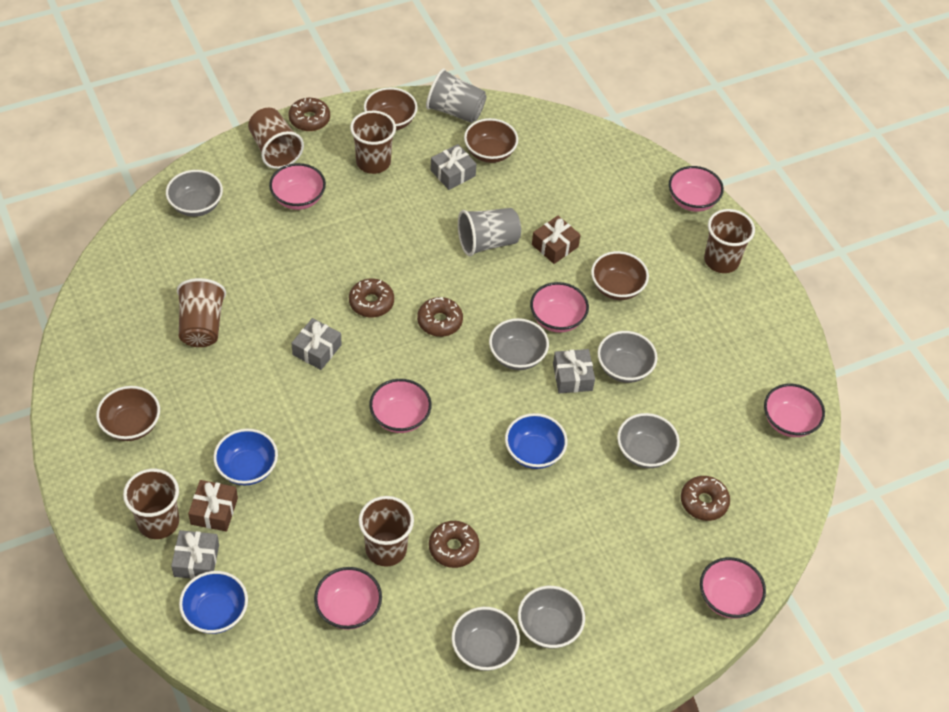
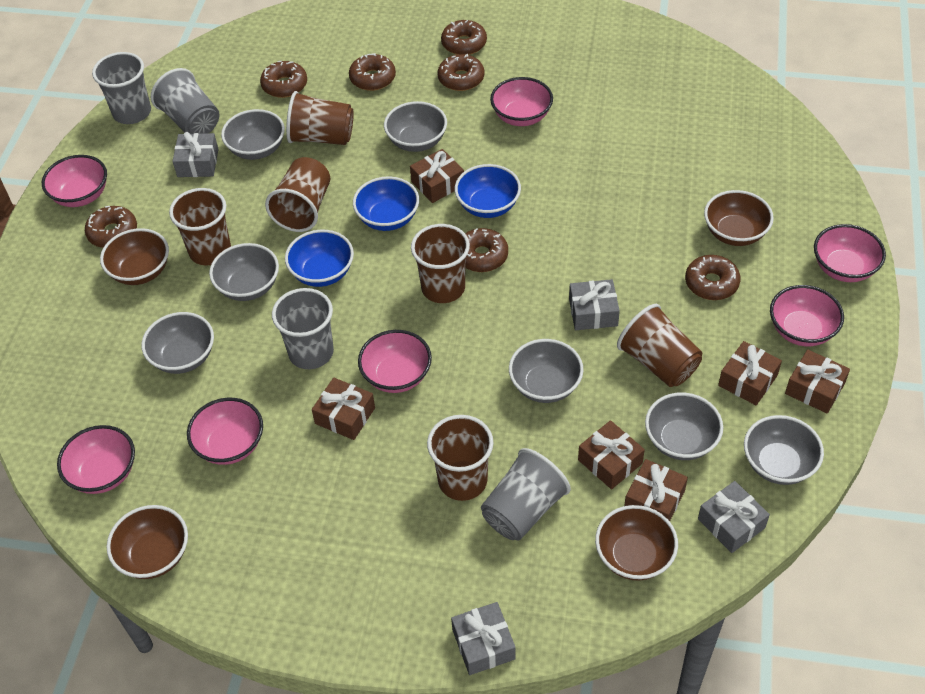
brown donut: [288,98,330,131] [349,278,394,317] [417,297,463,337] [429,521,480,568] [681,476,730,521] = 5 -> [85,206,137,248] [260,61,307,98] [349,53,396,91] [437,54,484,91] [441,20,487,55] [465,228,508,272] [685,255,741,300] = 7
brown gift: [188,480,238,532] [532,216,581,264] = 2 -> [312,378,375,440] [410,149,464,203] [578,420,645,489] [624,459,688,521] [718,341,782,405] [785,350,850,414] = 6
grey bowl: [166,170,223,217] [451,607,520,671] [489,318,549,370] [518,586,585,649] [597,331,657,383] [617,413,680,468] = 6 -> [141,312,214,374] [209,243,279,301] [221,109,285,160] [384,101,447,152] [509,339,583,403] [645,393,723,460] [744,415,824,485] = 7
grey cup: [426,68,487,123] [458,208,521,256] = 2 -> [92,52,151,124] [151,68,220,134] [272,288,334,369] [481,448,571,540] = 4

